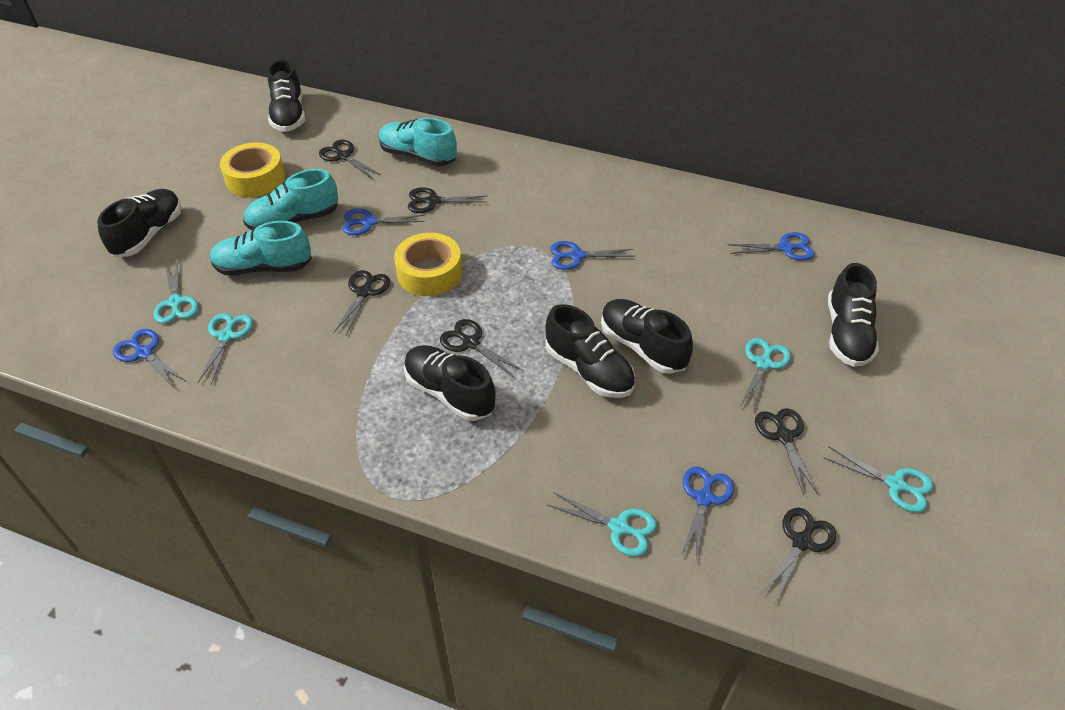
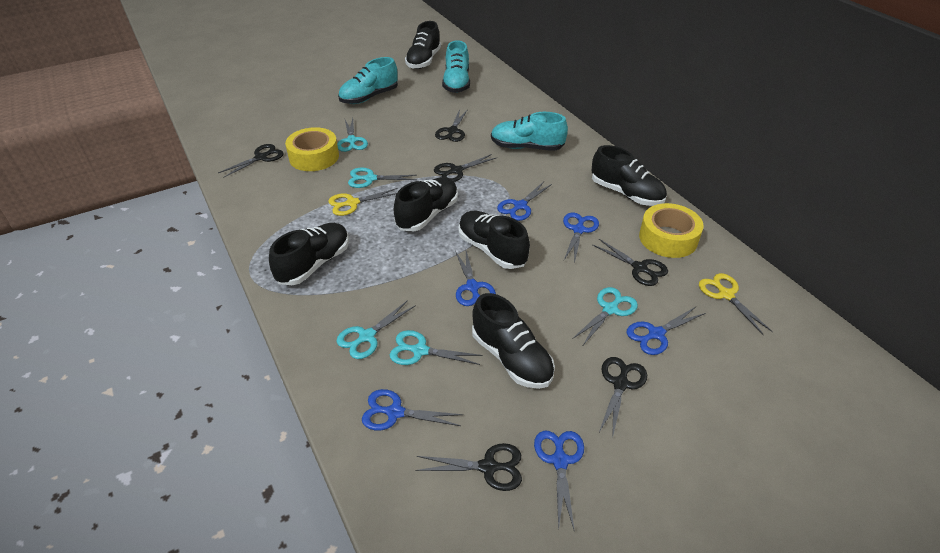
blue scissors: [113,329,186,387] [343,208,424,235] [550,241,635,270] [681,467,734,561] [728,232,815,261] = 5 -> [362,389,463,431] [455,251,496,306] [497,181,552,221] [534,431,584,532] [563,212,599,264] [626,307,705,355] = 6
yellow scissors: none = 0 -> [328,188,397,216] [699,273,773,335] = 2

